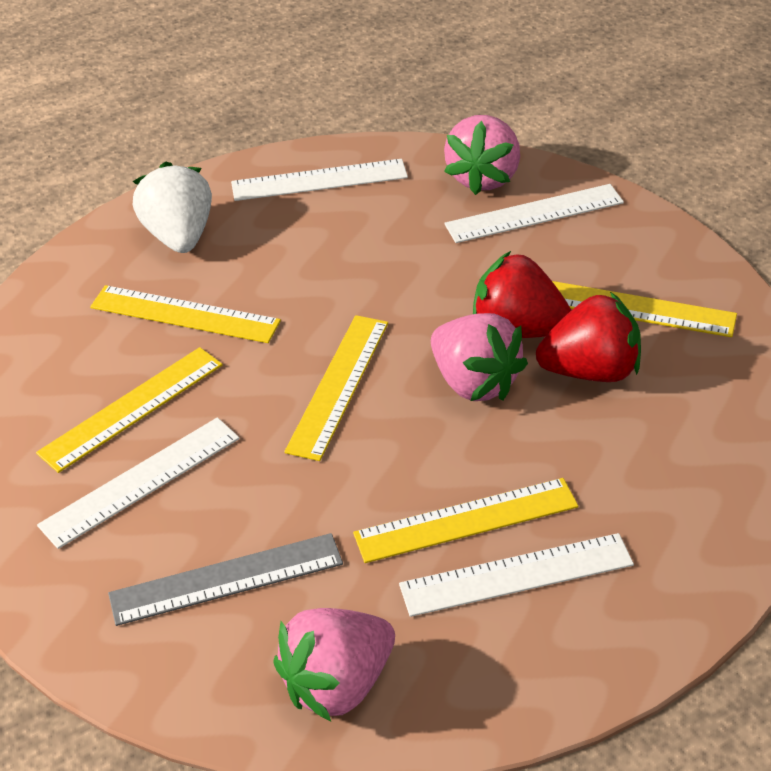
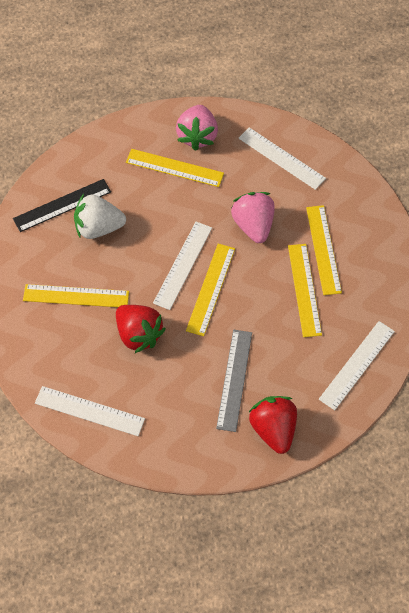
black ruler: none = 0 -> [13,179,111,232] = 1
pink strawberry: [273,608,395,722] [431,313,528,401] [444,115,520,195] = 3 -> [176,105,218,151] [231,192,275,243] = 2

